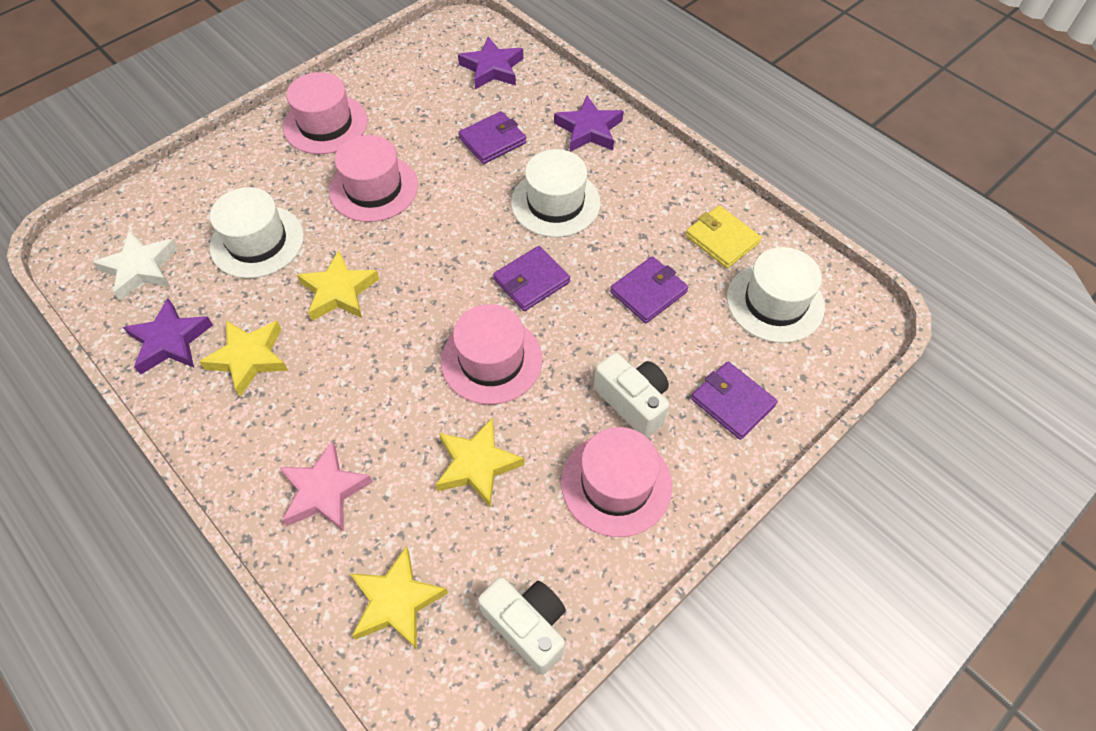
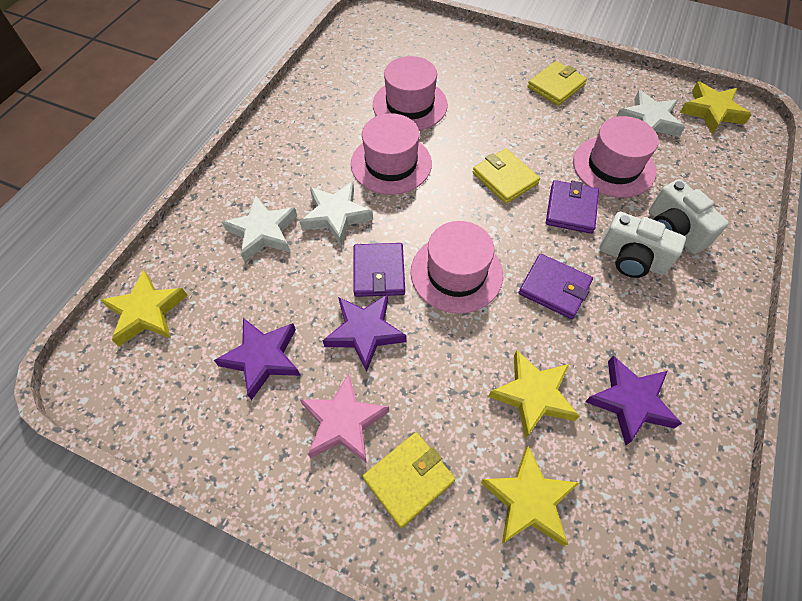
purple wallet: [458,111,527,164] [493,246,570,311] [610,256,688,323] [691,361,778,440] = 4 -> [353,243,405,297] [519,254,593,319] [546,180,599,234] = 3
white hat: [210,187,304,278] [511,149,601,237] [727,247,825,343] = 3 -> none = 0
white star: [93,230,178,301] = 1 -> [222,195,297,262] [300,182,373,245] [616,90,685,137] = 3
yellow wallet: [685,205,761,268] = 1 -> [363,432,455,528] [473,149,540,204] [527,61,587,106] = 3

